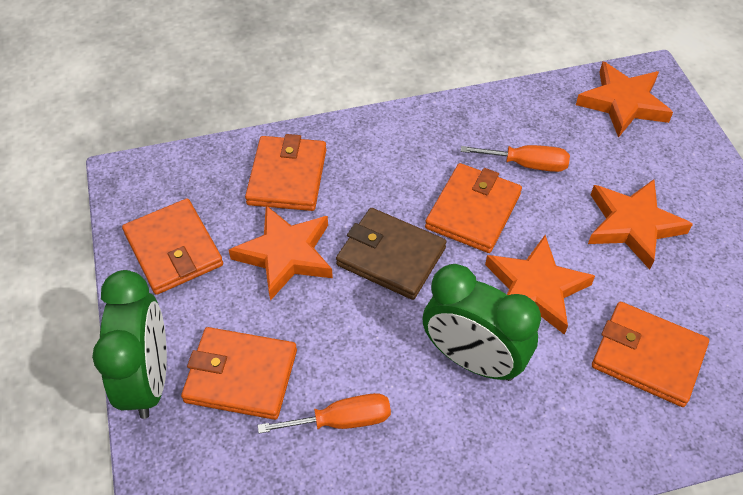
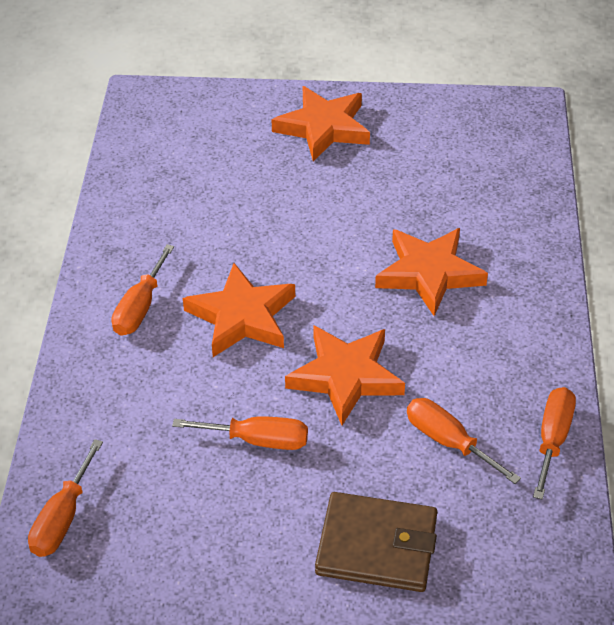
green clock: [92,270,167,419] [423,264,541,381] = 2 -> none = 0
orange screwdriver: [258,393,391,434] [461,145,570,172] = 2 -> [28,439,103,557] [112,244,174,336] [172,416,308,450] [407,398,521,484] [533,387,576,500] = 5
orange wallet: [122,198,223,295] [181,327,297,420] [245,134,326,211] [425,163,522,253] [592,302,709,407] = 5 -> none = 0

